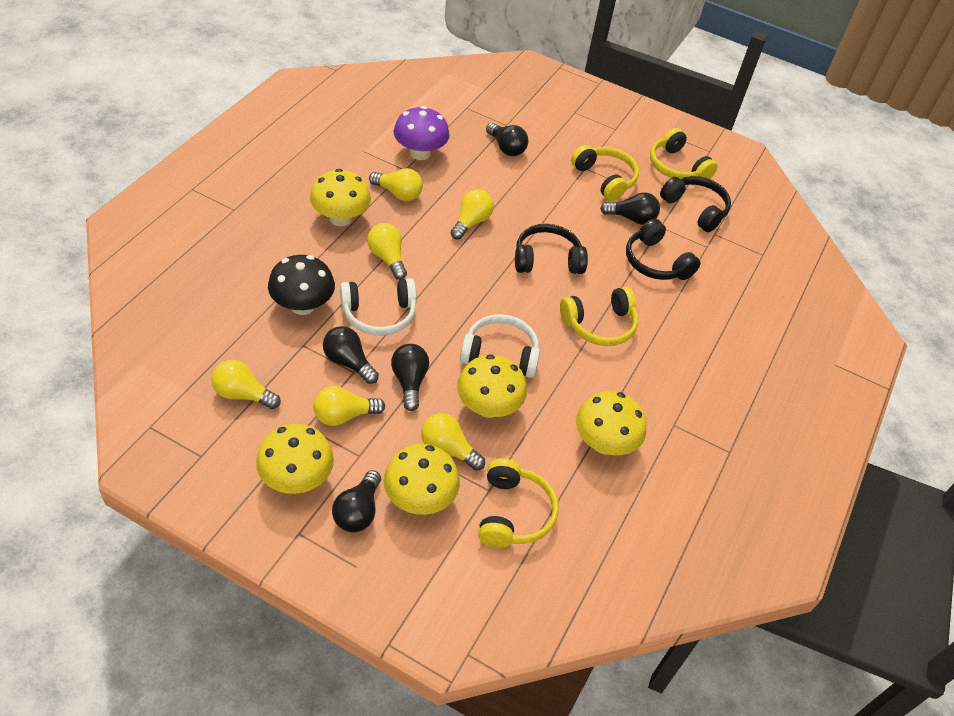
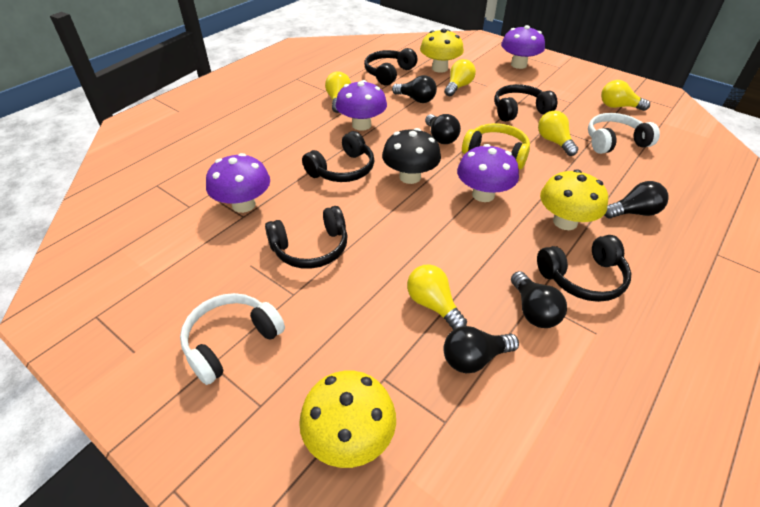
black headphones: [515,224,588,274] [626,219,701,280] [660,176,731,232] = 3 -> [265,206,347,269] [302,131,374,182] [364,48,418,86] [494,84,557,122] [537,235,631,302] = 5
purple mushroom: [394,106,450,160] = 1 -> [206,153,270,213] [336,80,387,131] [457,144,519,202] [501,25,545,69] = 4
yellow headphones: [478,458,559,548] [560,287,638,346] [571,145,639,201] [650,128,718,179] = 4 -> [462,123,530,169] = 1
yellow light bulb: [212,360,281,409] [313,386,385,426] [367,223,407,280] [369,168,423,201] [421,413,485,471] [451,189,494,240] = 6 -> [325,71,351,113] [407,264,467,330] [444,59,476,96] [538,110,579,156] [601,80,650,111] = 5
yellow mushroom: [256,424,334,494] [310,169,371,226] [383,444,460,515] [457,354,527,418] [576,391,646,455] = 5 -> [299,371,396,468] [420,28,464,73] [540,169,608,230] = 3

